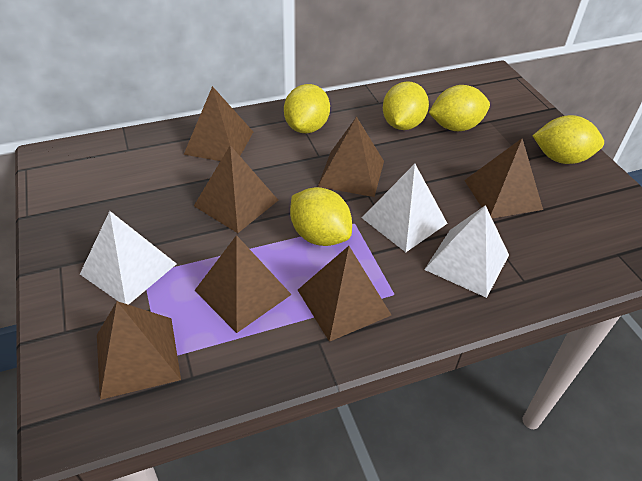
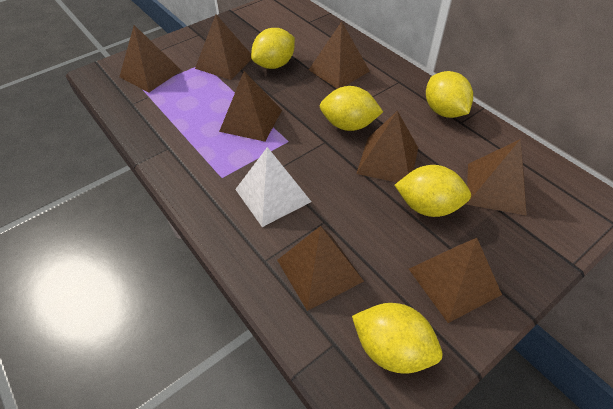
brown pyramid: [97,301,181,400] [184,86,253,161] [194,145,278,233] [194,235,292,333] [298,246,391,342] [318,117,384,197] [464,138,543,219] = 7 -> [119,25,182,93] [195,15,252,80] [219,71,282,142] [277,226,364,311] [309,21,370,89] [356,111,418,182] [409,238,502,323] [466,139,526,215] = 8
white pyramid: [80,211,177,305] [362,164,448,252] [424,205,509,298] = 3 -> [235,147,312,227] = 1

